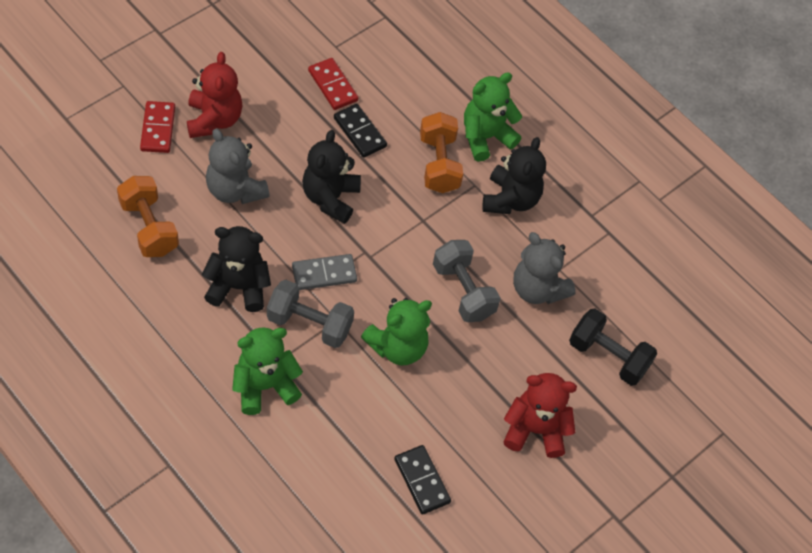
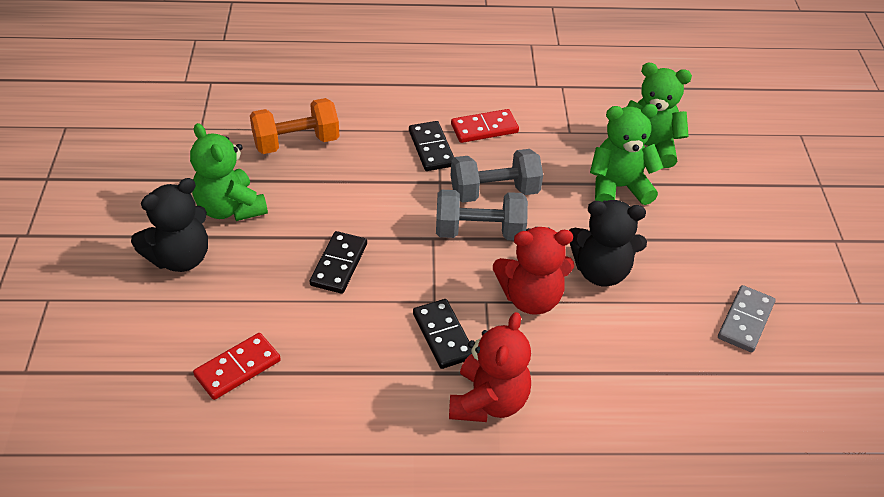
black domino: [334,104,387,158] [394,445,451,515] = 2 -> [310,231,367,294] [409,121,454,171] [413,299,472,369] = 3
black dumbbell: [569,308,657,386] = 1 -> none = 0
black teddy bear: [201,226,271,312] [302,130,361,224] [482,137,546,214] = 3 -> [131,178,208,272] [569,200,647,286] = 2
grey teddy bear: [206,129,270,204] [513,232,576,304] = 2 -> none = 0
orange dumbbell: [117,176,179,257] [420,112,463,193] = 2 -> [250,98,340,154] = 1

